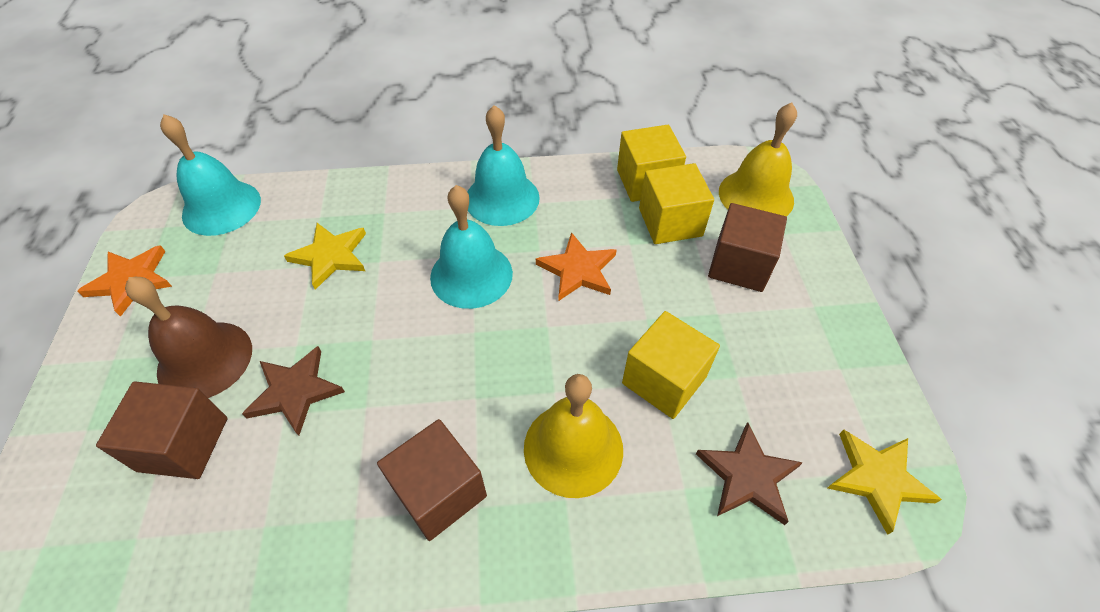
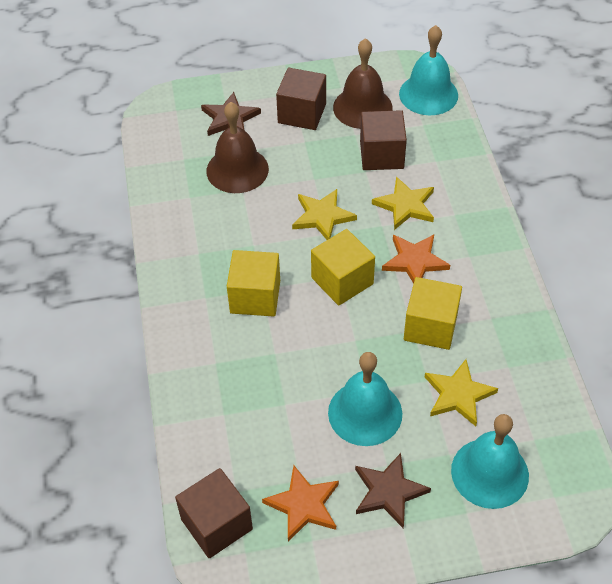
brown bell: [125,277,252,398] = 1 -> [206,102,269,193] [333,38,393,129] = 2
yellow bell: [524,374,623,498] [719,102,797,216] = 2 -> none = 0
yellow star: [284,223,366,290] [828,430,942,535] = 2 -> [292,189,357,240] [372,176,434,230] [425,359,498,426] = 3

